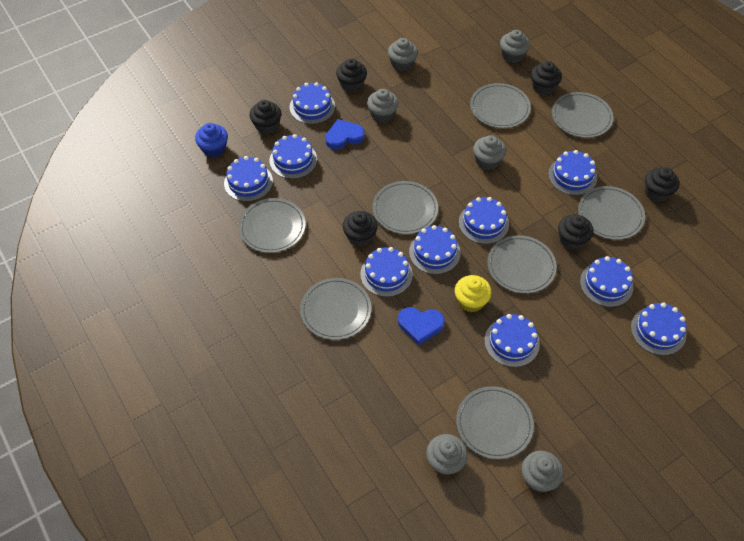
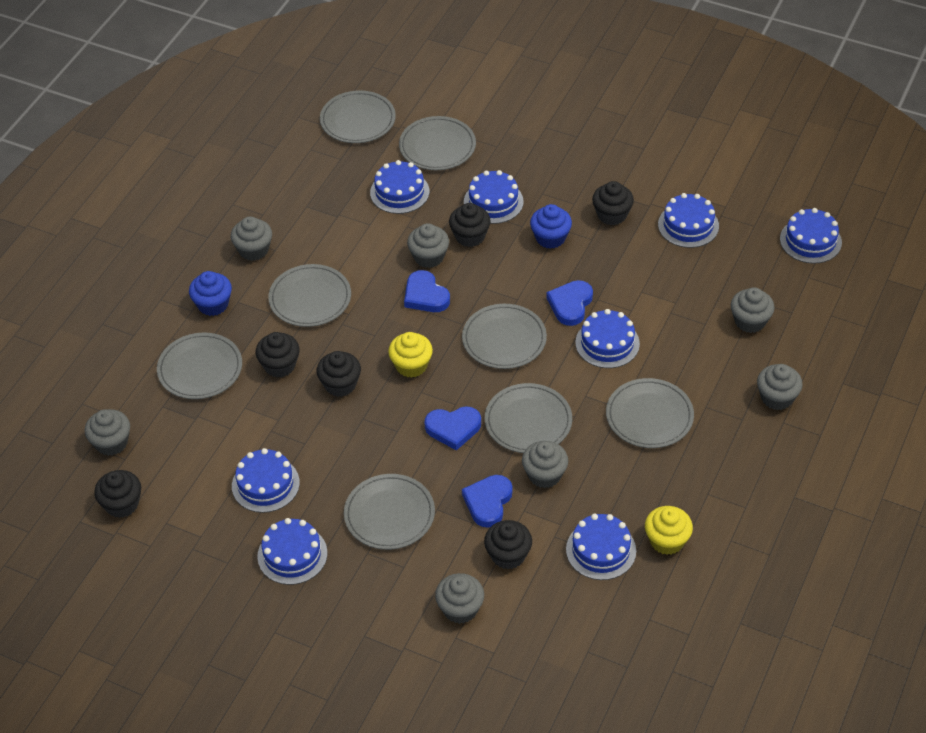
blue cake: [224,156,273,202] [269,134,317,179] [290,82,335,124] [360,247,413,297] [409,225,461,274] [459,197,509,244] [484,314,540,367] [548,150,597,195] [580,256,634,307] [631,303,686,355] = 10 -> [232,448,300,513] [257,518,327,585] [370,160,429,214] [464,170,524,224] [566,514,636,580] [575,309,640,368] [658,193,719,248] [780,208,842,264] = 8
blue cupcake: [195,123,228,157] = 1 -> [189,271,232,316] [530,204,572,249] = 2
blue heart: [325,119,365,150] [398,307,445,345] = 2 -> [404,270,450,312] [424,406,481,451] [462,475,512,528] [546,280,593,326] = 4
grey cupcake: [367,89,399,123] [388,38,418,72] [426,434,468,475] [473,135,506,170] [500,30,530,63] [522,451,564,493] = 6 -> [85,409,130,456] [231,217,272,261] [407,223,449,268] [435,573,484,624] [522,441,568,488] [731,287,775,333] [757,364,803,410] = 7
yellow cupcake: [455,275,492,312] = 1 -> [388,332,433,378] [645,506,693,555] = 2

